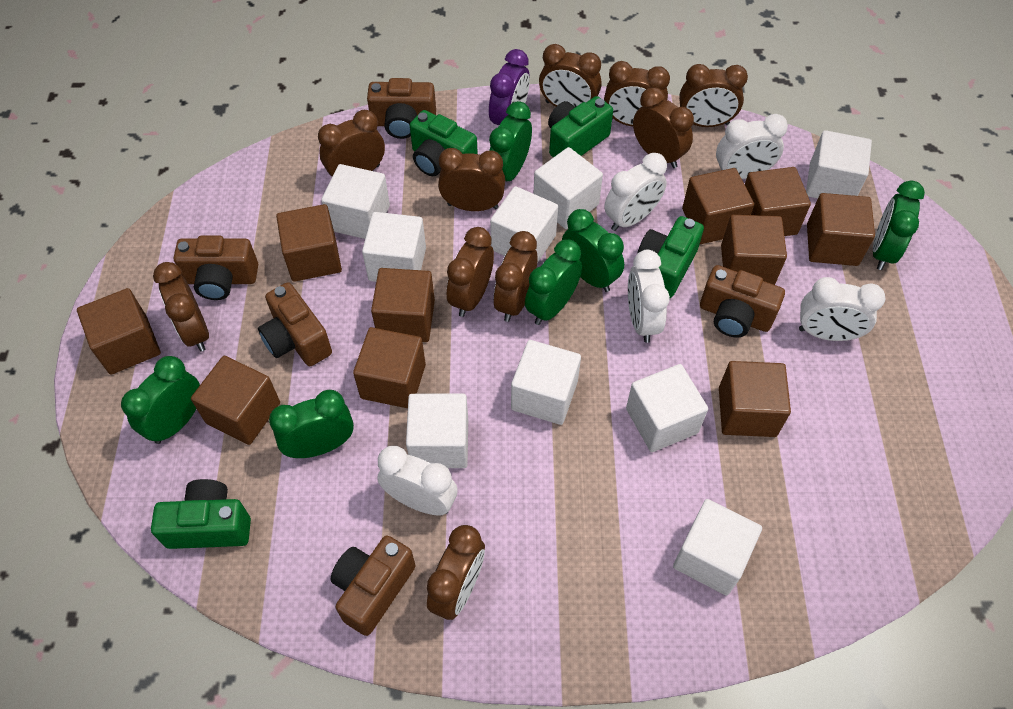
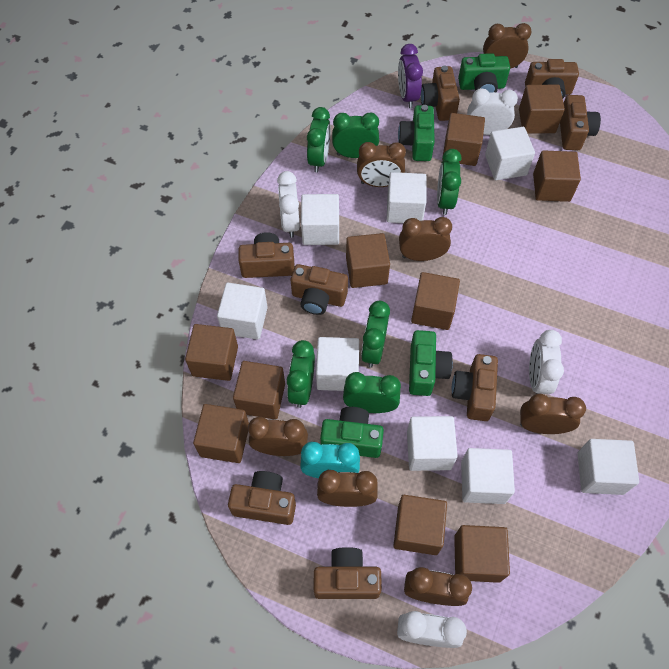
brown camera: [174,236,258,300] [258,282,332,366] [331,535,415,636] [367,78,436,139] [700,265,785,337] = 5 -> [228,471,296,525] [238,232,295,278] [291,264,348,315] [314,547,382,599] [421,66,460,121] [452,354,498,421] [525,59,579,98] [560,95,601,150] = 8
brown clock: [153,262,209,352] [318,110,385,177] [427,525,485,620] [438,148,505,211] [447,227,494,317] [494,231,538,322] [539,44,602,107] [604,61,670,126] [633,87,694,168] [679,64,748,127] = 10 -> [248,417,308,456] [317,470,378,507] [357,142,406,187] [399,217,452,261] [404,567,472,606] [483,23,531,69] [520,393,586,434] = 7
turquoise clock: none = 0 -> [300,442,360,478] = 1
white clock: [377,446,458,516] [604,153,667,231] [628,250,670,343] [716,114,788,179] [799,277,886,341] = 5 -> [277,171,300,238] [397,611,467,648] [467,88,518,135] [529,330,564,394] = 4
white cube: [321,164,390,239] [362,212,426,282] [406,393,468,468] [490,186,558,263] [511,340,581,425] [534,147,603,229] [626,364,708,452] [673,499,762,596] [806,130,872,198] = 9 -> [217,283,268,340] [301,194,339,245] [316,337,359,391] [387,172,427,223] [407,416,458,471] [461,448,515,504] [485,127,535,180] [577,439,639,495] = 8

